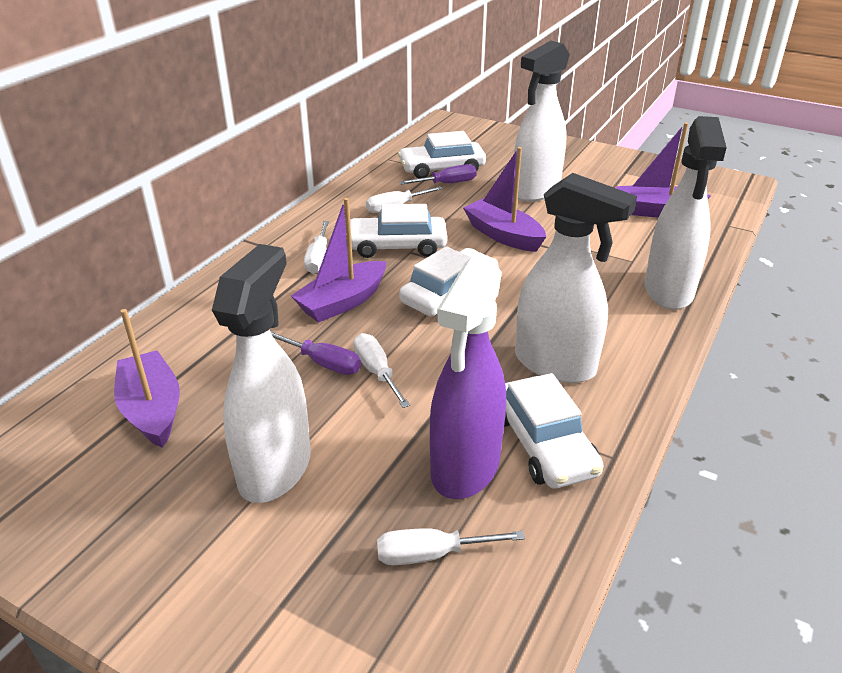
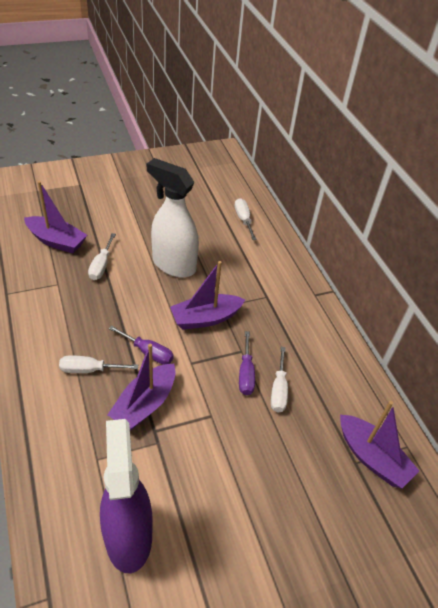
white car: [346,204,447,258] [398,131,486,179] [399,246,498,316] [504,373,604,489] = 4 -> none = 0
white spray bottle: [212,244,311,503] [514,41,570,202] [515,173,637,383] [645,116,727,310] = 4 -> [147,158,199,278] = 1

